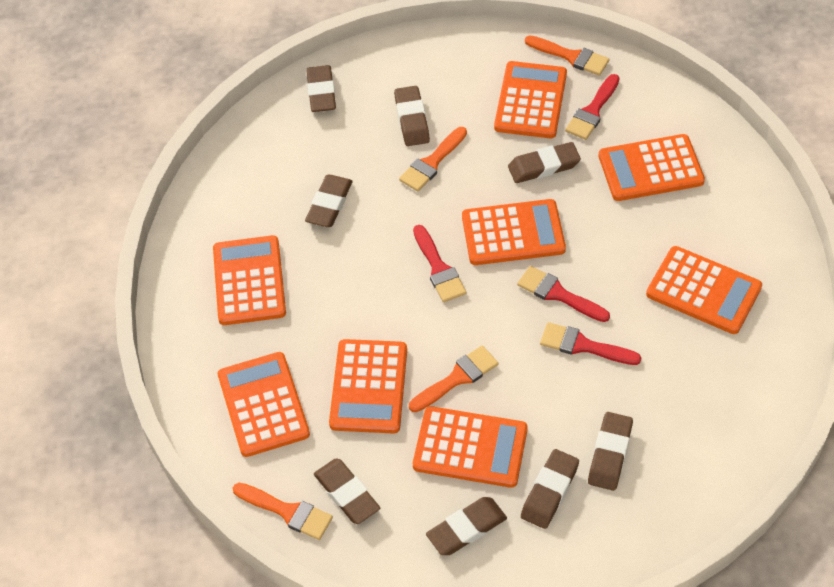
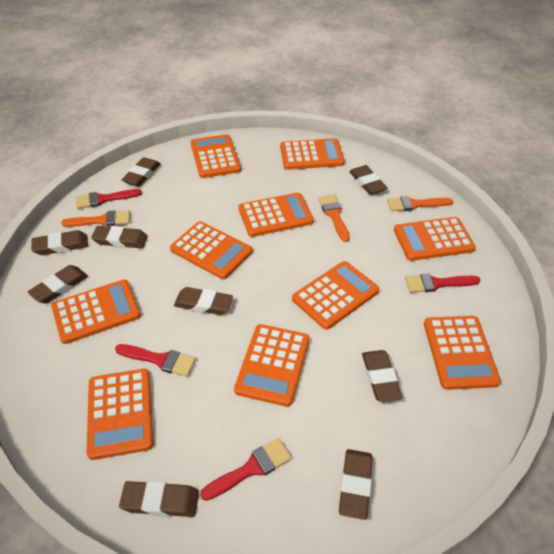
brown eraser: [305,175,353,227] [306,65,336,112] [314,458,380,524] [394,86,430,146] [426,497,507,555] [508,142,581,183] [521,449,579,529] [588,412,633,491] = 8 -> [28,265,88,304] [31,230,88,255] [91,226,148,248] [119,481,199,517] [121,157,161,186] [174,287,233,315] [339,449,373,520] [349,165,388,195] [362,350,402,402] = 9
orange brush: [233,483,333,540] [399,127,467,191] [409,345,498,412] [525,35,610,76] = 4 -> [61,210,130,227] [318,195,350,242] [387,196,453,211] = 3
orange calculator: [213,235,286,325] [218,352,310,457] [329,339,407,434] [413,406,528,488] [462,199,566,265] [494,61,567,138] [599,134,705,201] [646,246,762,334] = 8 -> [51,279,141,344] [87,369,153,460] [170,221,253,279] [191,134,241,178] [234,324,309,407] [238,192,314,237] [280,138,345,170] [292,261,380,330] [394,217,476,261] [424,316,501,390] = 10

